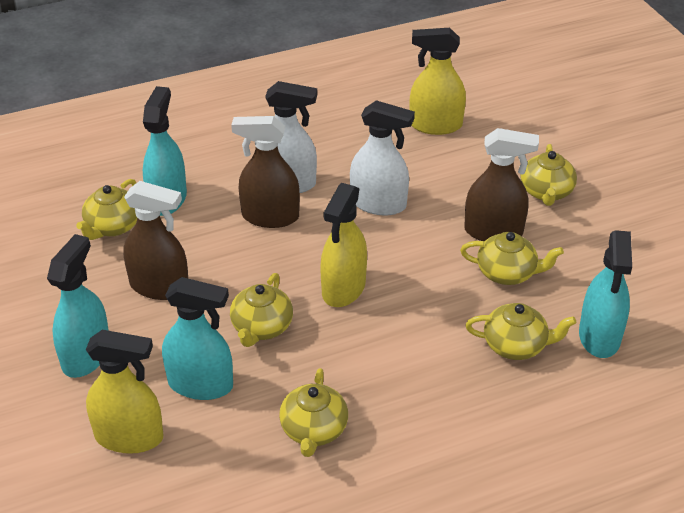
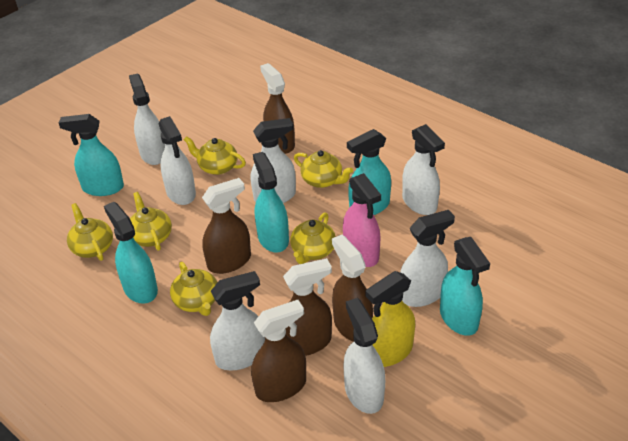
brown spray bottle: [123,181,188,300] [231,116,300,228] [464,128,539,241] = 3 -> [202,178,251,274] [251,300,306,402] [260,63,295,154] [283,258,332,356] [332,235,373,342] = 5
pink spray bottle: none = 0 -> [343,173,381,267] = 1
turquoise spray bottle: [47,234,109,378] [143,86,187,216] [162,277,233,400] [579,230,632,358] = 4 -> [59,114,124,196] [104,202,158,304] [253,152,289,253] [347,129,391,215] [440,237,490,336] = 5
white spray bottle: [265,81,317,193] [350,100,415,216] = 2 -> [129,73,165,165] [159,116,196,205] [210,271,265,370] [251,118,296,203] [344,298,385,414] [400,210,455,307] [402,124,445,215] = 7
yellow spray bottle: [86,330,163,454] [321,183,367,307] [409,28,466,135] = 3 -> [366,271,415,367] = 1

